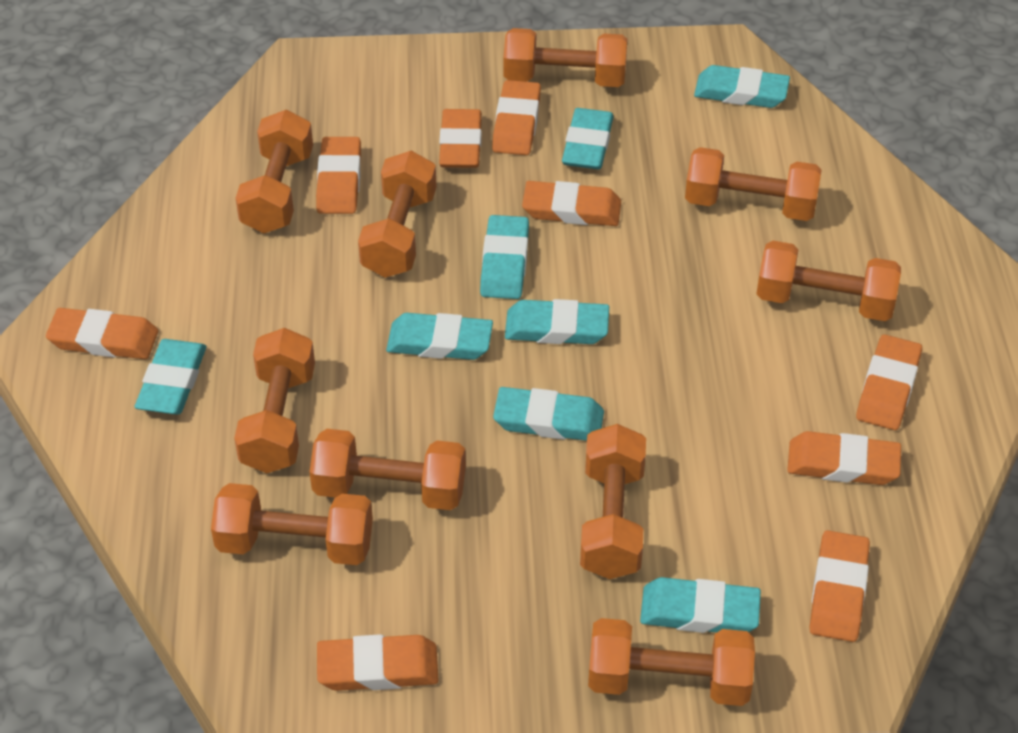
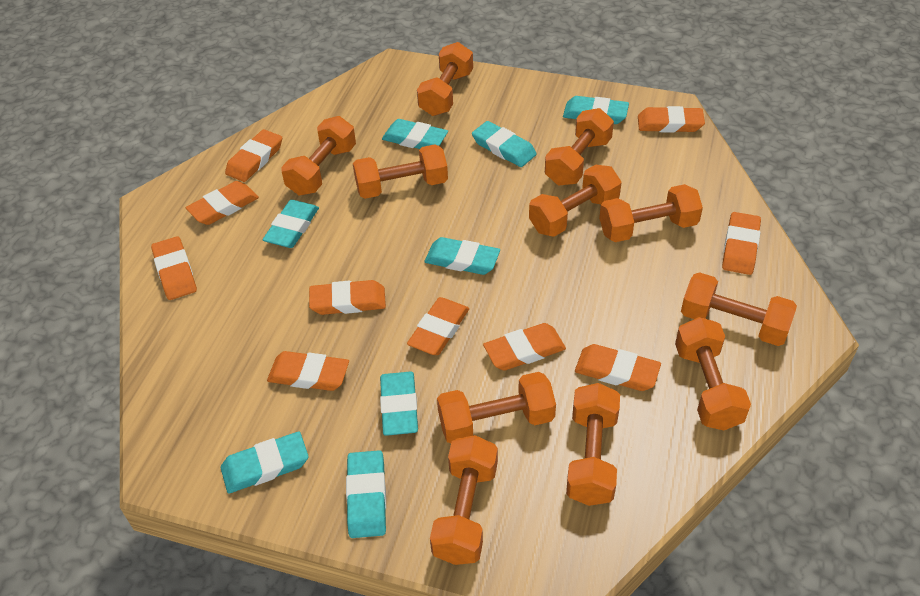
orange dumbbell: [211,483,373,565] [234,328,315,473] [236,110,313,233] [309,429,466,510] [358,151,437,278] [503,28,627,87] [580,424,646,579] [588,618,755,706] [685,147,822,221] [757,241,901,321] = 10 -> [281,116,356,196] [353,144,448,199] [417,42,473,116] [430,435,498,565] [437,372,556,444] [529,165,622,237] [545,108,614,186] [566,383,620,506] [599,184,703,242] [675,317,751,431] [681,272,797,346] = 11
orange eraser: [46,308,158,359] [316,137,361,214] [317,634,439,691] [439,109,482,168] [492,80,541,155] [522,181,621,226] [787,431,901,485] [809,530,870,642] [856,334,922,430] = 9 -> [151,236,197,300] [186,181,259,225] [225,129,282,182] [267,351,349,391] [309,280,386,315] [407,297,469,355] [483,323,566,371] [575,344,661,391] [638,106,705,133] [722,212,761,275] = 10

